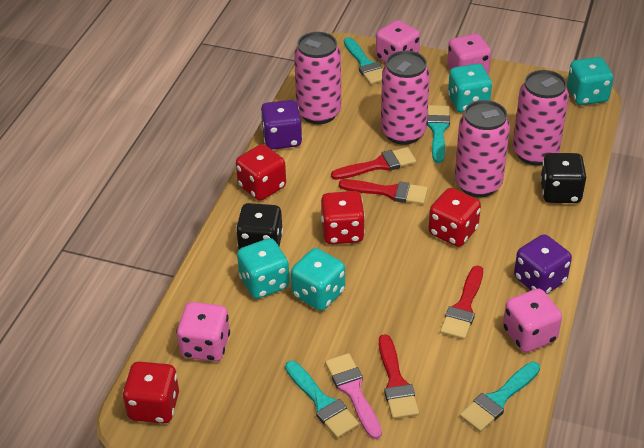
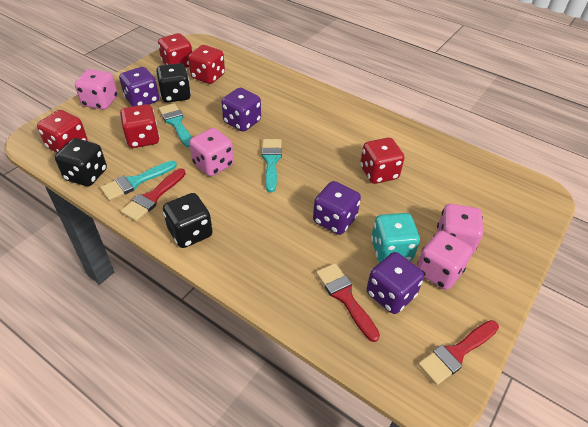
black dice: [236,203,283,249] [540,153,586,203] = 2 -> [55,138,107,186] [156,63,191,103] [163,193,213,248] = 3
pink brush: [325,353,382,439] = 1 -> none = 0
pink can: [294,32,341,124] [381,51,430,145] [455,100,510,197] [512,70,569,166] = 4 -> none = 0
purple dice: [260,100,303,150] [514,234,572,294] = 2 -> [119,67,159,106] [221,88,261,132] [313,181,361,235] [366,252,424,314] = 4
red brush: [331,147,416,180] [339,179,428,205] [379,334,419,419] [440,265,483,340] = 4 -> [121,168,186,221] [316,263,380,342] [418,320,499,385] = 3
red dice: [122,362,179,424] [236,144,286,201] [321,191,365,244] [429,188,481,247] = 4 -> [37,110,88,153] [120,104,160,148] [158,33,192,68] [188,45,225,84] [360,138,404,184] = 5
turquoise brush: [285,361,359,438] [344,37,383,84] [427,105,450,163] [460,362,540,432] = 4 -> [100,161,177,201] [159,103,192,147] [262,139,282,192] = 3
turquoise dice: [237,238,290,299] [291,248,345,311] [448,64,492,112] [567,57,614,105] = 4 -> [371,213,420,262] = 1

